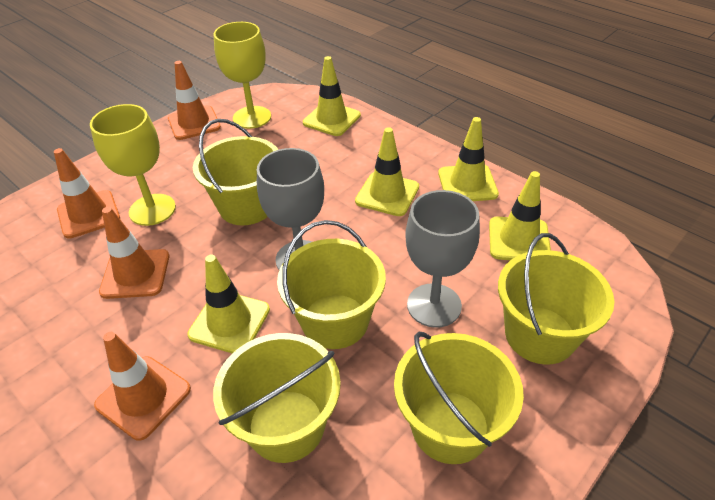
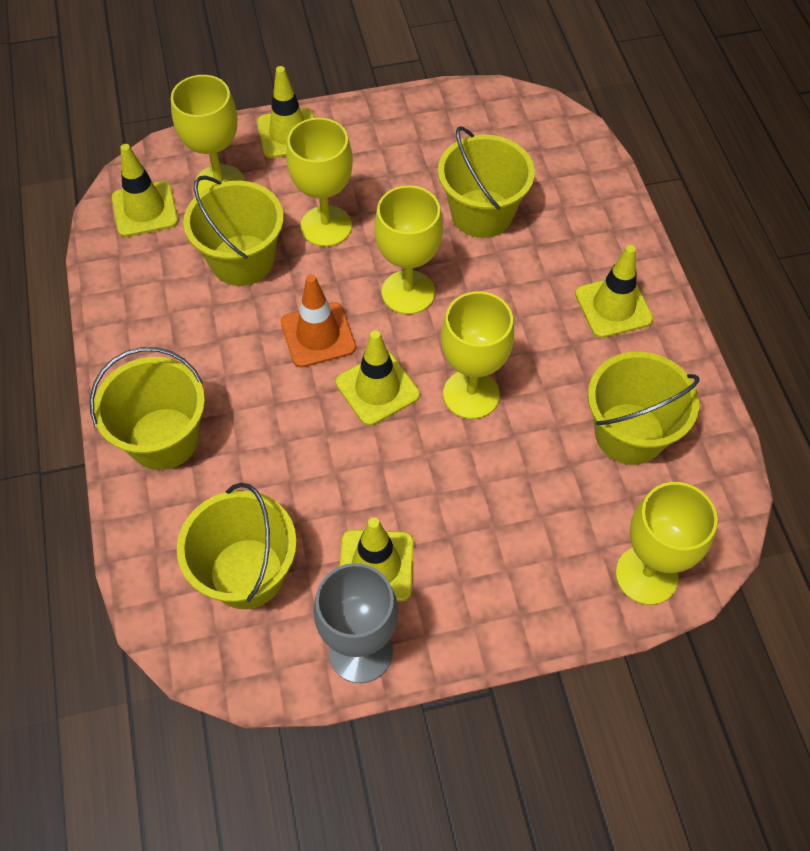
grey goblet: [257,148,324,270] [405,190,480,328] = 2 -> [313,563,398,683] = 1
orange traffic cone: [54,148,120,239] [94,332,191,441] [99,207,169,299] [168,61,221,140] = 4 -> [281,274,356,368] = 1
yellow goblet: [90,104,176,226] [213,22,271,129] = 2 -> [171,75,245,193] [286,118,353,247] [374,186,443,314] [441,291,514,419] [616,482,718,605] = 5

